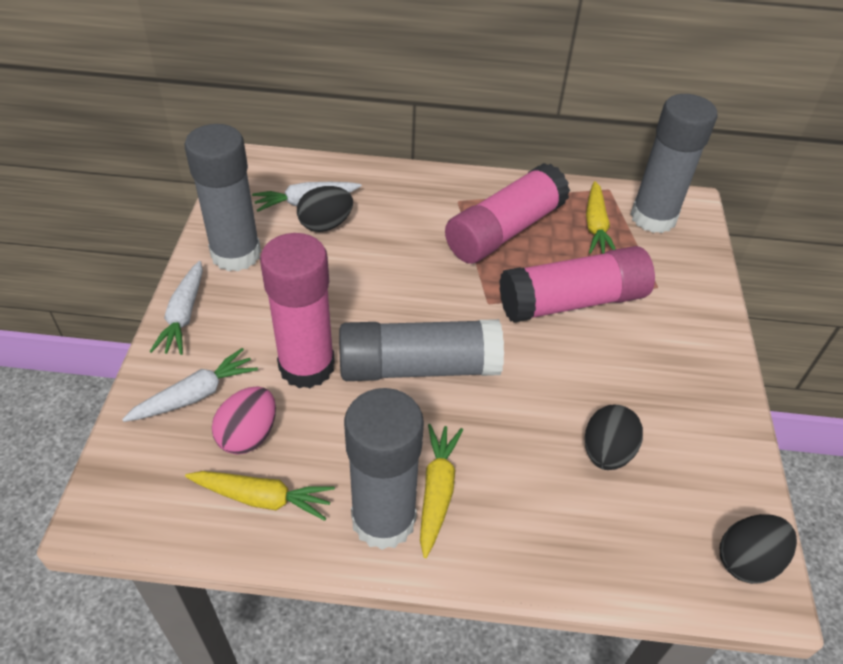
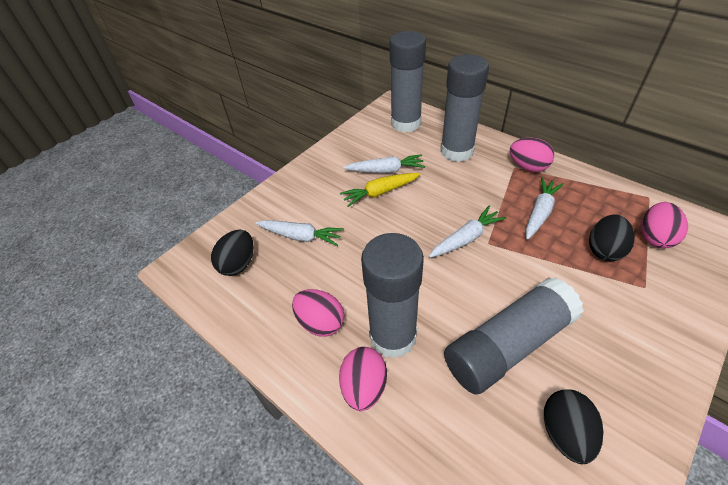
pink egg: [212,386,276,455] = 1 -> [292,289,344,337] [339,347,387,411] [510,138,554,172] [641,202,688,248] = 4
pink glue stick: [260,233,335,388] [445,163,570,264] [499,246,655,323] = 3 -> none = 0
white carrot: [122,348,258,422] [149,261,203,355] [252,182,362,212] = 3 -> [255,220,344,246] [343,154,425,173] [429,206,506,258] [525,177,564,240] = 4
yellow carrot: [185,471,335,521] [420,424,463,558] [586,181,616,254] = 3 -> [340,173,421,207] = 1

